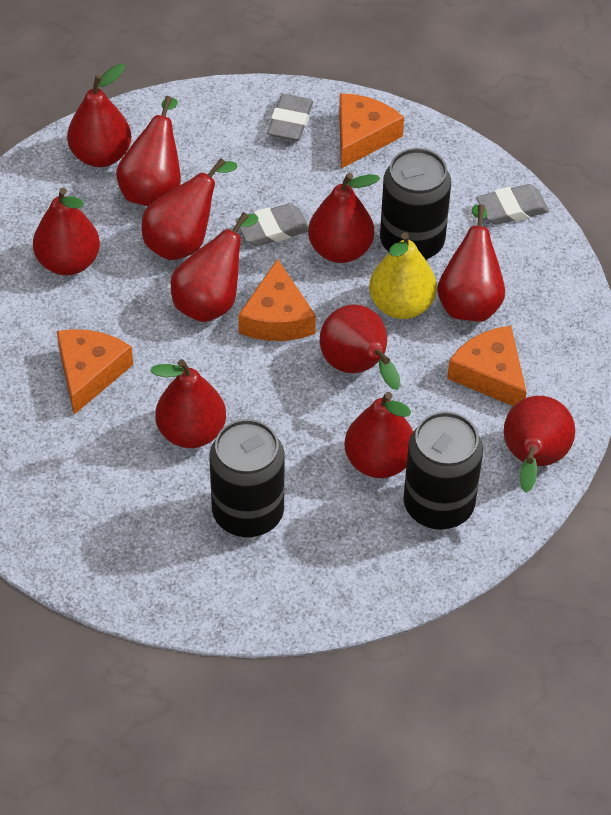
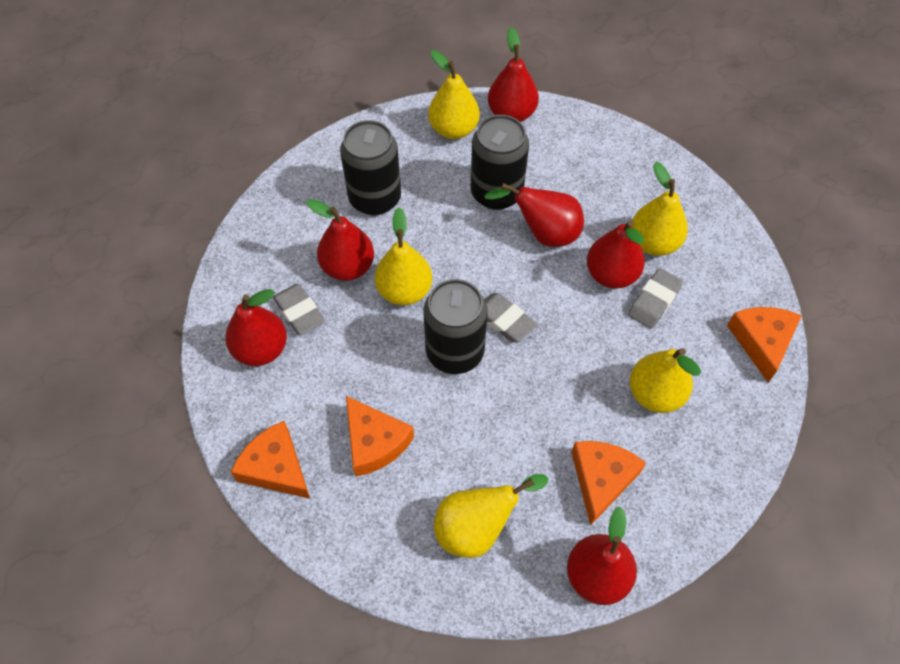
red pear: [33,188,100,275] [67,64,131,167] [116,96,181,206] [142,158,238,260] [150,359,226,448] [171,212,258,322] [308,173,380,263] [320,304,401,390] [345,392,413,478] [437,205,505,322] [504,396,575,493] = 11 -> [225,289,287,366] [306,199,374,281] [484,183,584,247] [488,27,539,122] [567,507,637,605] [587,220,645,289] = 6
yellow pear: [369,232,437,319] = 1 -> [375,208,432,305] [428,50,480,139] [434,474,548,558] [629,348,701,413] [631,162,688,256] = 5

